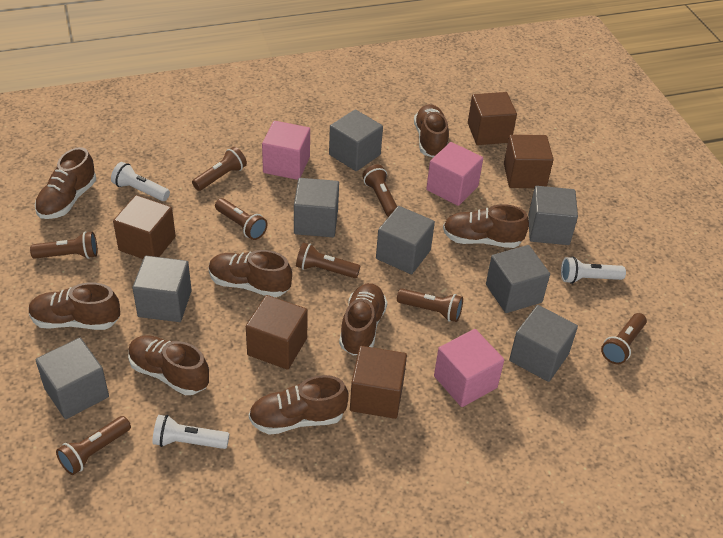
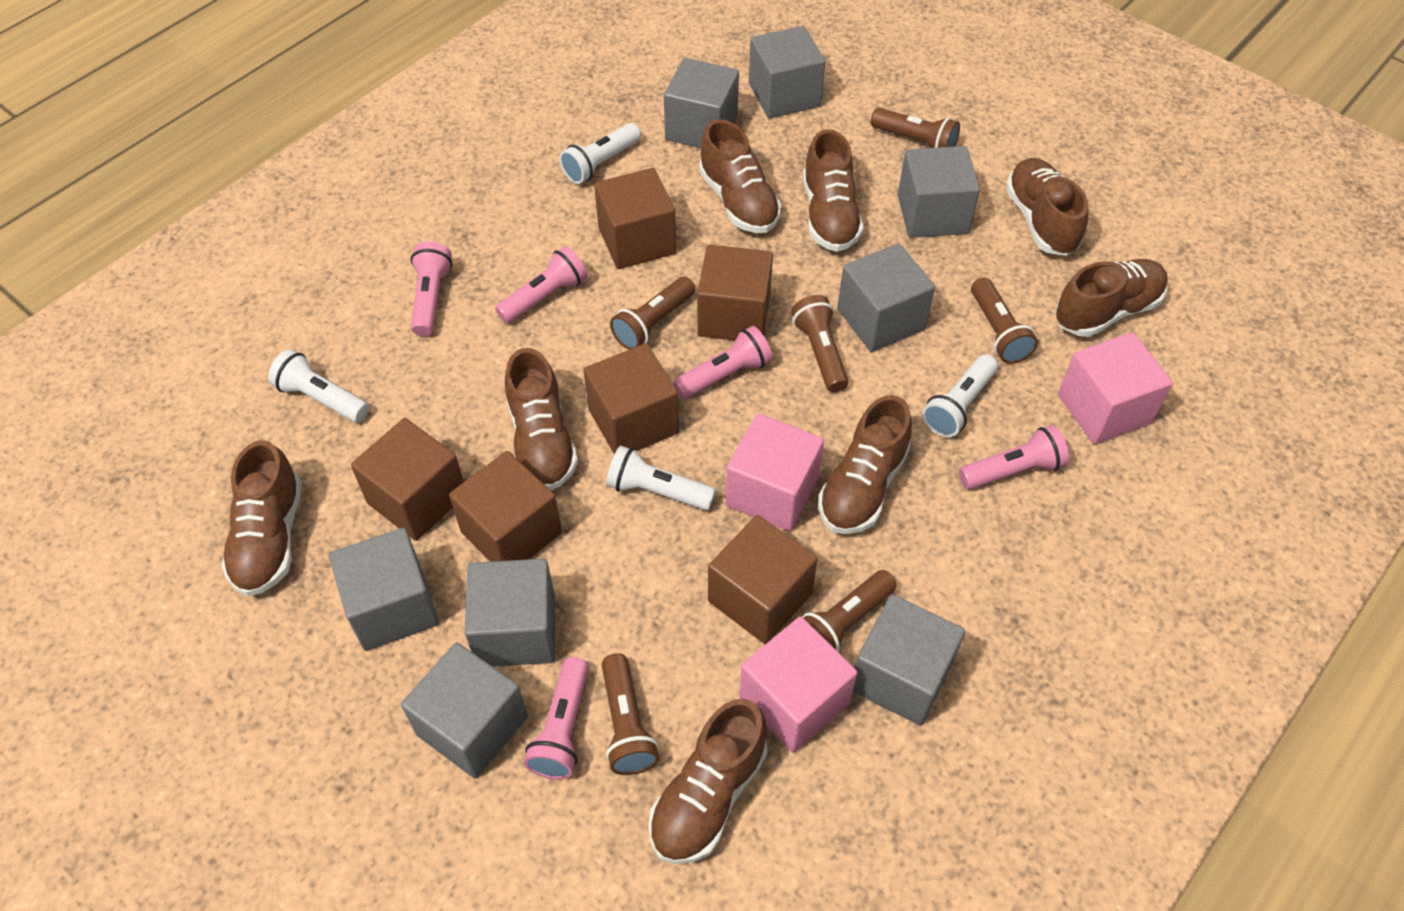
brown cube: [113,195,176,259] [246,295,308,370] [350,346,407,419] [468,92,517,145] [504,135,554,188] = 5 -> [351,418,464,541] [449,451,562,562] [583,343,679,455] [594,168,676,269] [697,245,773,341] [708,515,818,644] = 6
brown flashlight: [30,232,97,259] [56,416,131,475] [192,147,247,191] [215,198,267,240] [296,243,360,278] [362,164,397,217] [397,289,463,322] [601,313,647,364] = 8 -> [602,653,659,775] [610,277,695,350] [791,295,848,392] [803,570,896,652] [871,108,960,148] [971,278,1038,364] = 6
pink flashlight: none = 0 -> [411,242,453,336] [495,246,587,323] [524,657,589,779] [673,326,772,399] [959,425,1069,489] = 5
white flashlight: [111,162,170,201] [152,415,229,449] [561,257,626,284] = 3 -> [268,349,369,422] [559,123,641,184] [606,445,716,510] [922,355,998,437] = 4

